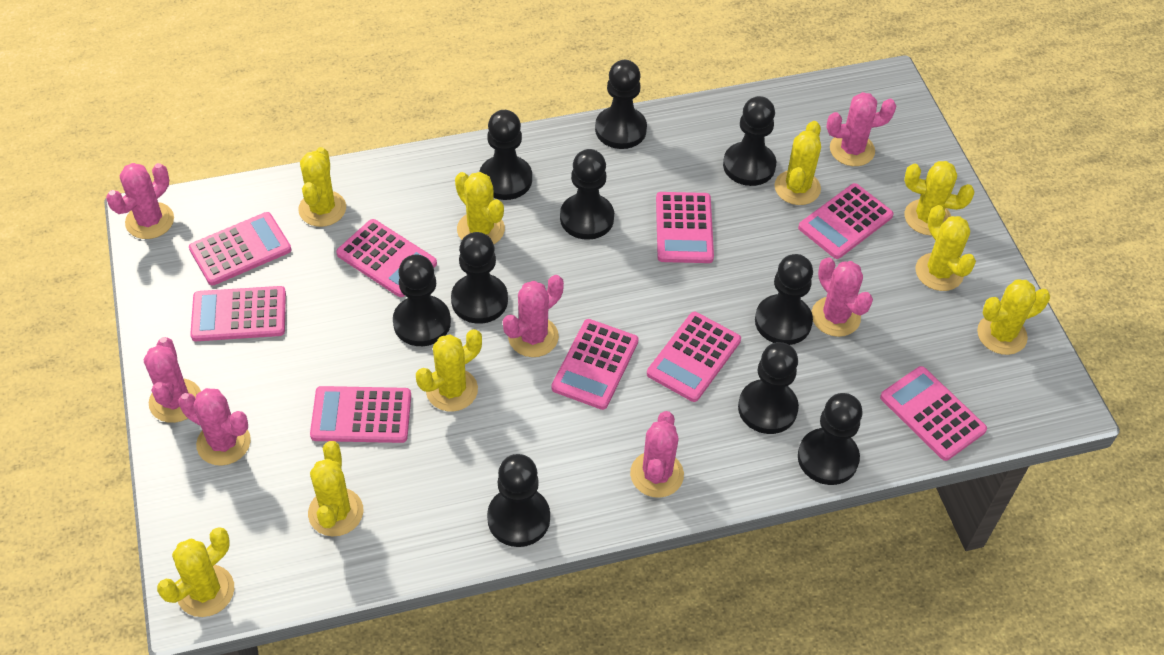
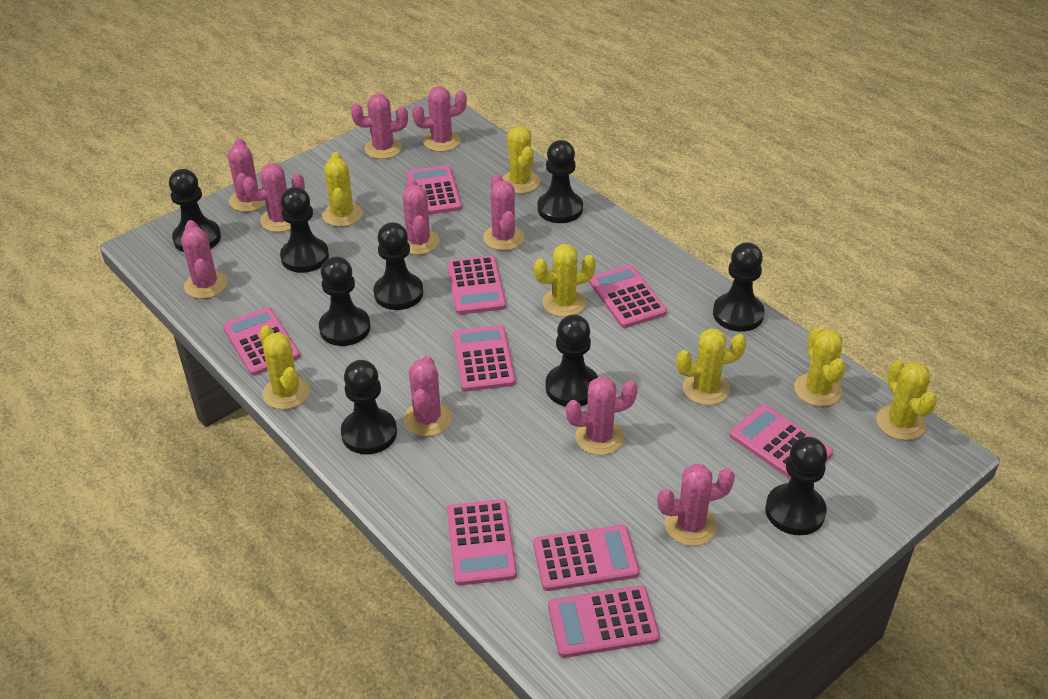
black pawn: [393,255,451,346] [451,232,508,324] [479,110,532,200] [487,454,550,547] [560,149,614,240] [595,60,647,149] [723,96,776,186] [738,342,799,434] [755,254,813,345] [798,393,863,485] = 10 -> [169,169,221,252] [280,187,329,273] [319,257,371,346] [341,360,397,454] [374,222,423,310] [537,140,583,223] [546,314,598,406] [713,242,765,332] [765,437,827,535] = 9
pink cactus: [106,163,174,239] [144,337,201,423] [179,388,251,466] [503,275,564,357] [630,411,684,498] [811,257,873,337] [826,92,896,166] = 7 -> [181,220,227,299] [228,138,266,212] [243,163,305,232] [351,93,408,159] [402,178,439,255] [404,356,452,437] [412,86,467,152] [483,174,524,251] [566,376,638,455] [657,464,735,546] = 10
yellow cactus: [157,527,234,617] [298,147,346,227] [308,441,363,536] [416,329,482,411] [455,172,505,244] [774,121,821,205] [904,161,975,235] [915,205,976,291] [977,279,1050,355] = 9 -> [259,325,310,409] [322,152,363,227] [502,126,540,194] [534,244,596,317] [676,328,747,405] [794,328,845,406] [876,360,937,440] = 7

